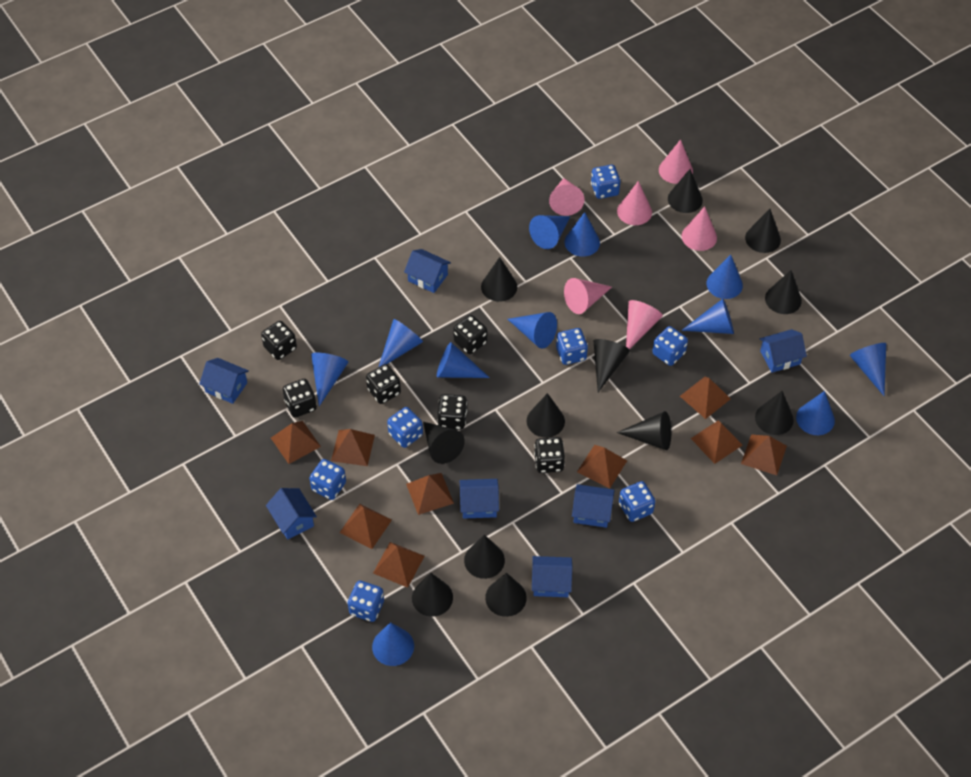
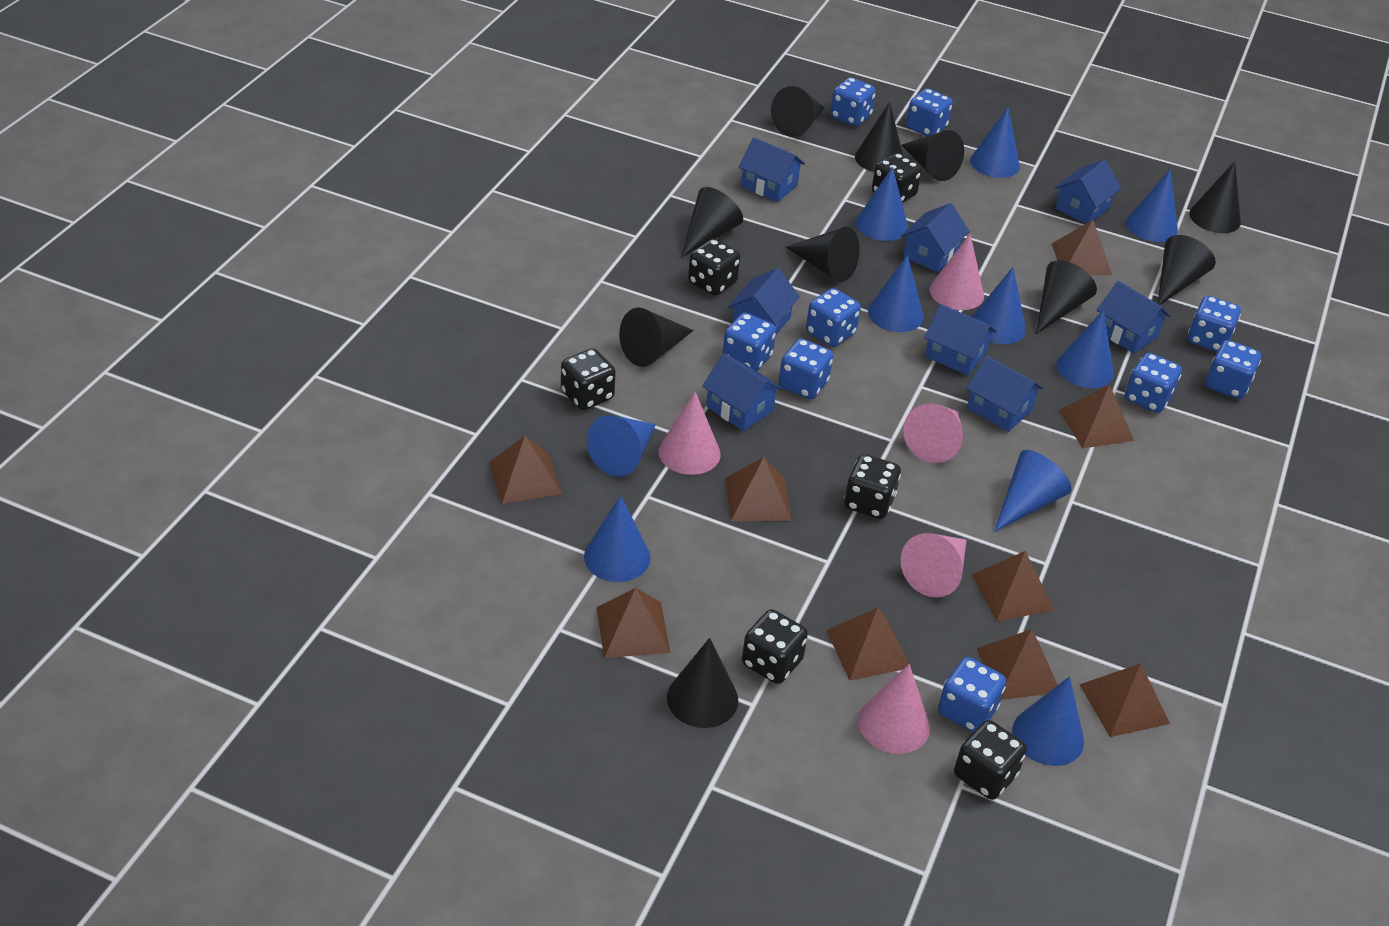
black cone: [412,573,453,617] [423,422,464,464] [464,534,505,579] [481,257,517,302] [485,573,527,617] [527,393,565,438] [594,339,630,392] [617,411,671,450] [668,169,703,213] [745,209,781,253] [755,391,794,435] [765,270,802,314] = 12 -> [619,308,694,367] [667,638,738,728] [681,187,743,257] [771,86,825,137] [786,227,860,282] [855,102,903,172] [901,130,964,181] [1036,260,1097,334] [1158,235,1216,305] [1189,161,1241,233] = 10
blue cone: [311,353,348,406] [372,622,414,666] [379,319,423,367] [437,342,490,378] [508,312,557,349] [529,215,570,249] [564,212,600,257] [681,299,734,334] [706,255,743,299] [796,391,835,435] [849,343,886,396] = 11 -> [584,495,651,582] [587,415,656,476] [856,167,908,241] [868,255,924,332] [970,107,1020,178] [972,267,1026,344] [994,450,1072,532] [1012,676,1084,766] [1056,310,1114,388] [1126,169,1178,242] = 10
blue dice: [309,459,346,500] [348,581,384,622] [387,407,423,448] [556,328,588,365] [591,165,621,199] [619,481,655,522] [652,326,688,366] = 7 -> [722,313,776,371] [779,338,833,399] [806,288,861,347] [830,77,876,126] [906,88,953,136] [938,657,1006,732] [1125,353,1182,413] [1188,296,1241,352] [1206,340,1261,399] = 9
blue house: [199,358,249,404] [266,488,317,540] [404,249,451,293] [460,479,499,519] [532,556,572,597] [572,484,614,528] [760,329,807,373] = 7 -> [702,353,783,432] [728,268,800,335] [739,138,805,202] [901,203,970,272] [924,304,997,376] [966,356,1044,432] [1055,160,1121,224] [1096,281,1171,354] = 8
pink cone: [549,178,584,216] [564,278,612,314] [617,181,652,225] [626,300,663,349] [659,139,693,184] [682,206,717,251] = 6 -> [659,392,720,475] [858,664,930,754] [900,533,967,598] [903,403,963,463] [929,234,984,310] = 5

